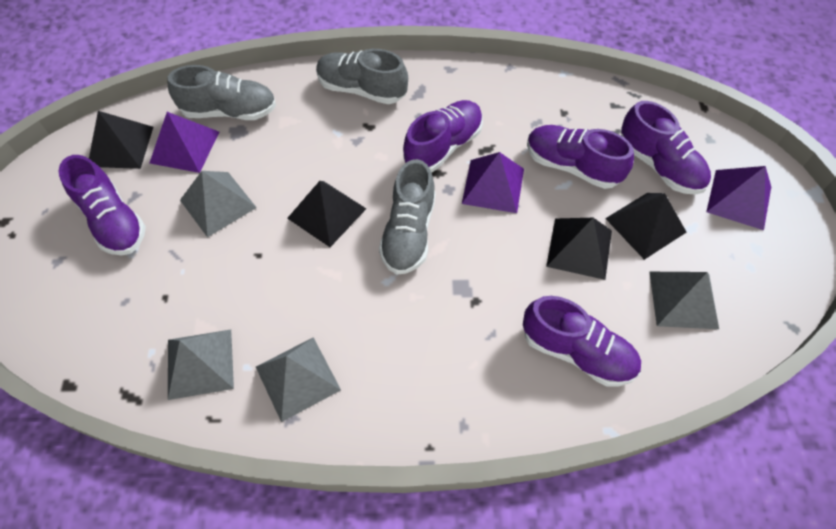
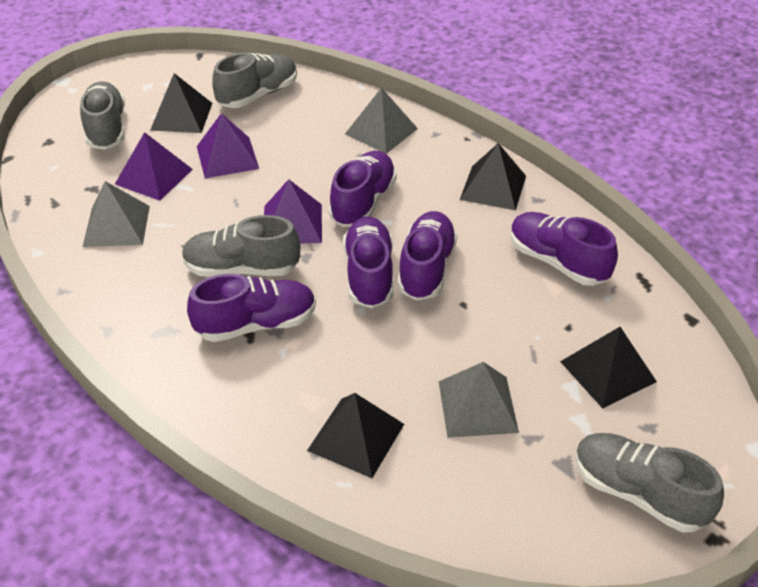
grey pyramid: [168,330,234,400] [180,171,257,238] [256,337,341,422] [650,272,719,329] = 4 -> [83,181,150,247] [345,87,418,154] [439,362,519,438] = 3
grey shoe: [168,65,276,120] [316,49,408,104] [379,159,436,275] = 3 -> [80,82,125,150] [182,215,300,277] [212,53,297,108] [575,433,724,532] = 4

